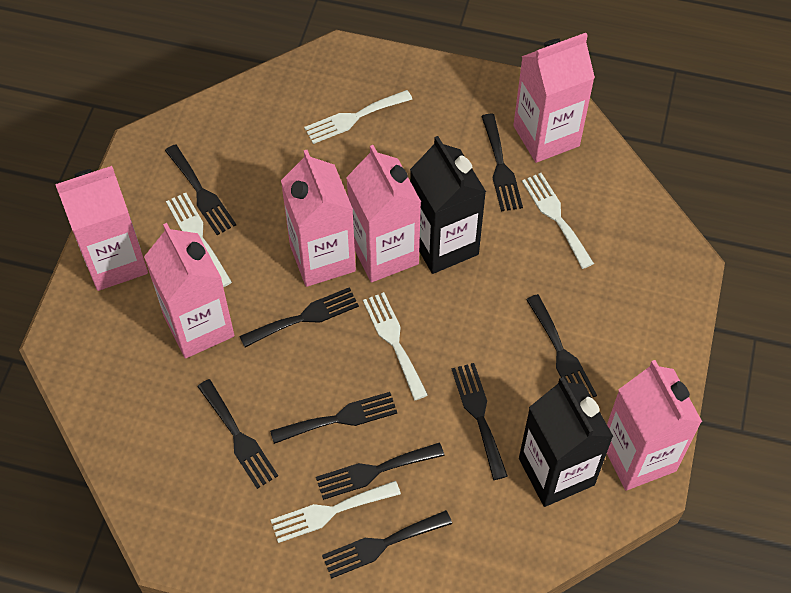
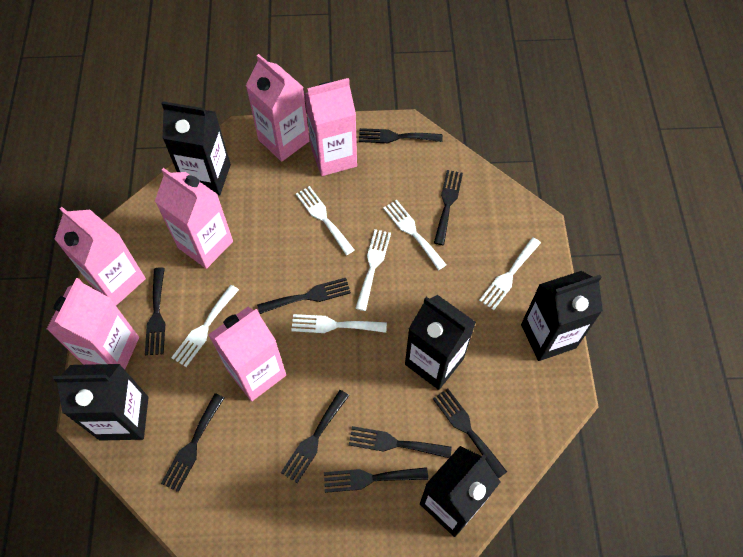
black carton: [410,136,486,274] [519,377,614,507] = 2 -> [53,364,149,441] [161,101,231,195] [405,295,476,390] [420,446,500,537] [521,271,603,361] = 5
white fork: [166,193,232,287] [271,481,401,543] [304,90,412,144] [363,292,428,400] [522,173,594,269] = 5 -> [171,285,239,367] [291,314,387,333] [296,186,354,255] [355,229,391,311] [383,200,447,270] [479,237,541,310] = 6

